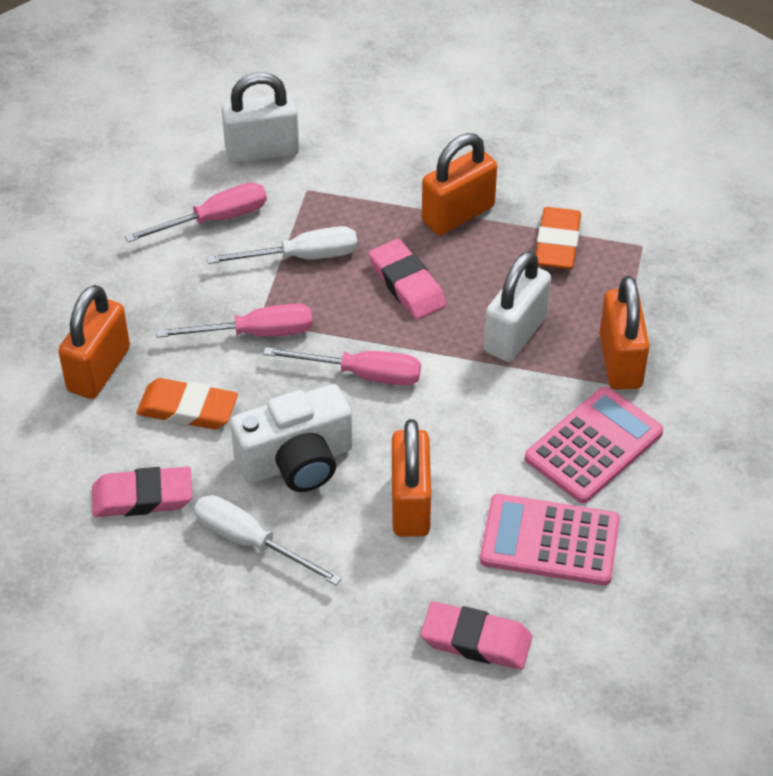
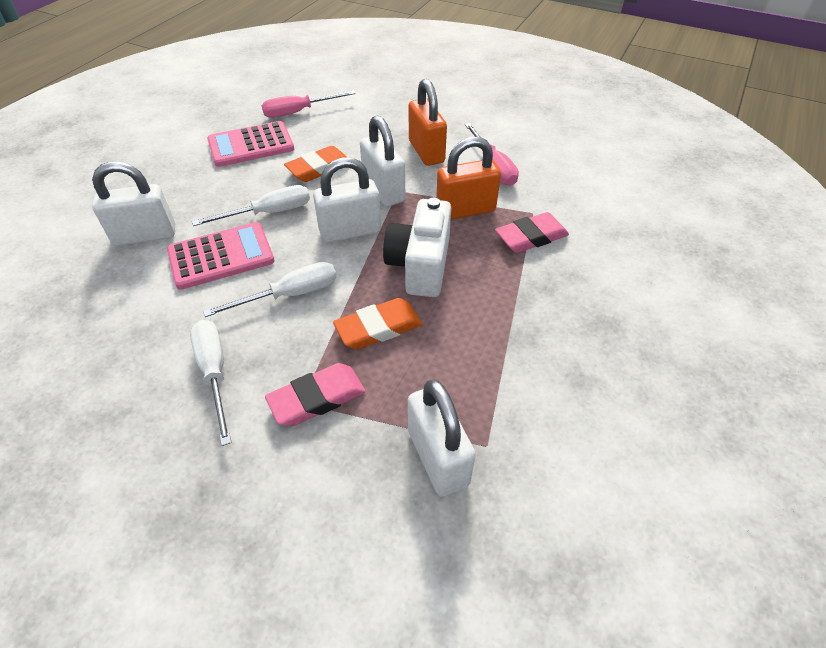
orange padlock: [58,285,130,399] [392,419,431,537] [422,133,497,235] [600,276,649,390] = 4 -> [409,79,447,166] [436,137,501,219] = 2
pink eraser: [92,467,192,517] [369,239,446,320] [421,602,532,670] = 3 -> [265,363,366,426] [495,212,569,253] = 2
pink screwdriver: [125,182,267,242] [156,304,313,338] [263,347,421,386] = 3 -> [262,91,356,118] [465,123,519,186] = 2
white padlock: [222,72,299,163] [484,251,551,362] = 2 -> [92,162,175,246] [313,157,381,243] [360,115,405,207] [408,379,476,497] = 4
white screwdriver: [194,495,342,585] [207,226,357,264] = 2 -> [190,320,232,446] [192,185,310,226] [203,262,337,317] = 3

